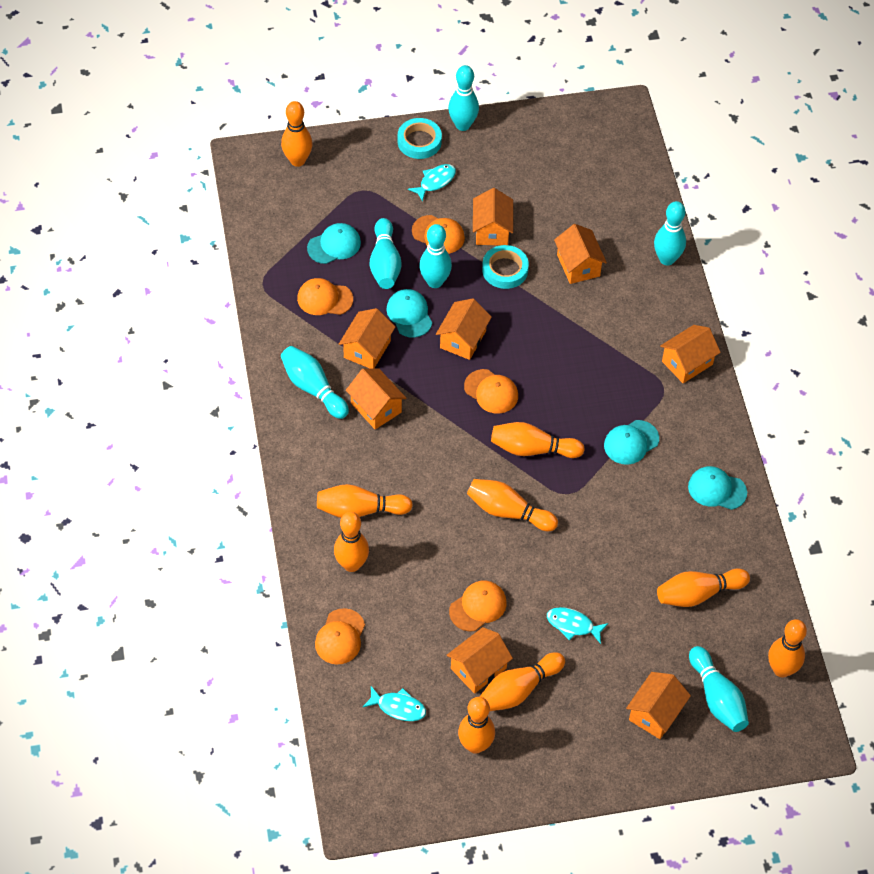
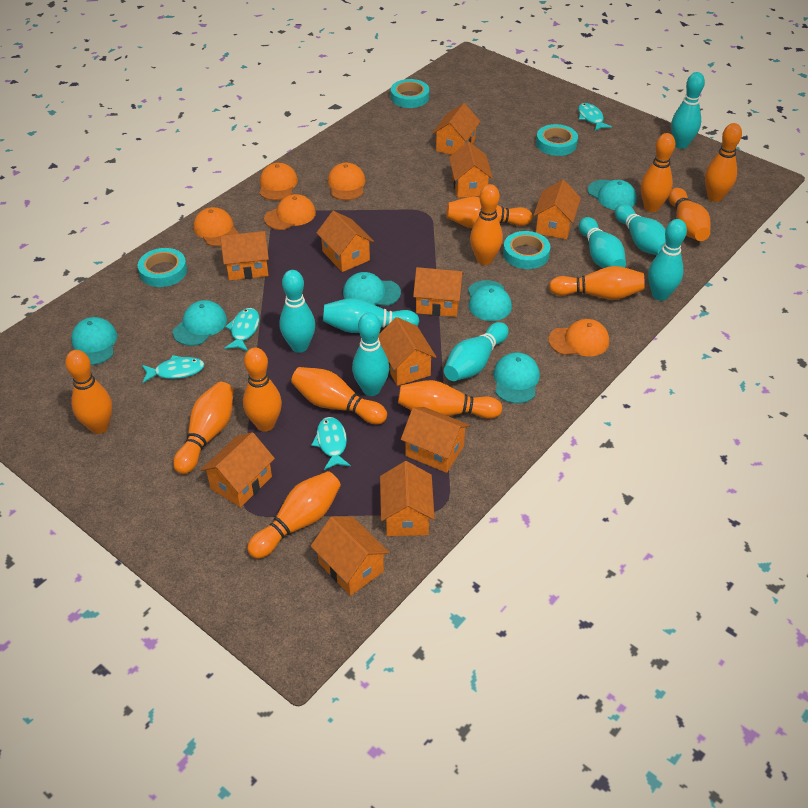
orange bowling pin: [281,101,312,167] [317,484,413,518] [334,512,369,572] [458,697,495,754] [467,479,558,531] [480,652,565,711] [491,422,585,458] [657,568,750,607] [768,619,807,677] = 9 -> [65,350,112,434] [173,382,234,474] [243,347,282,432] [247,471,341,559] [291,367,387,424] [398,380,502,419] [446,197,532,228] [470,184,503,265] [549,266,645,300] [641,133,675,212] [668,188,711,241] [705,123,742,202] = 12
orange house: [339,308,395,369] [346,368,406,429] [436,299,492,360] [447,627,513,694] [473,188,513,245] [554,224,607,284] [626,672,691,739] [660,325,721,383] = 8 -> [201,432,275,507] [220,231,269,280] [311,517,389,596] [316,211,374,272] [378,317,436,386] [380,461,435,536] [401,407,470,473] [413,267,464,317] [432,103,480,155] [449,142,493,198] [534,180,581,239] = 11
turquoise bowling pin: [281,346,349,419] [370,218,402,289] [419,224,452,288] [448,65,479,131] [654,201,686,266] [689,646,749,732] = 6 -> [280,270,315,353] [323,298,419,333] [352,313,389,396] [444,322,509,381] [579,217,626,268] [615,204,666,255] [648,219,687,301] [671,72,705,149] = 8
turquoise cap: [307,223,361,264] [387,289,432,338] [604,420,659,465] [688,466,747,510] = 4 -> [71,317,117,365] [173,300,227,346] [343,272,401,306] [468,280,512,321] [493,352,540,404] [587,180,637,210] = 6
turquoise fish: [363,686,426,721] [408,164,456,202] [547,607,608,644] = 3 -> [142,355,205,383] [225,308,260,351] [311,417,351,470] [578,103,612,131] = 4
turquoise tape: [398,118,442,159] [482,245,529,289] = 2 -> [138,248,187,287] [391,79,429,108] [503,231,550,269] [536,124,578,156] = 4

